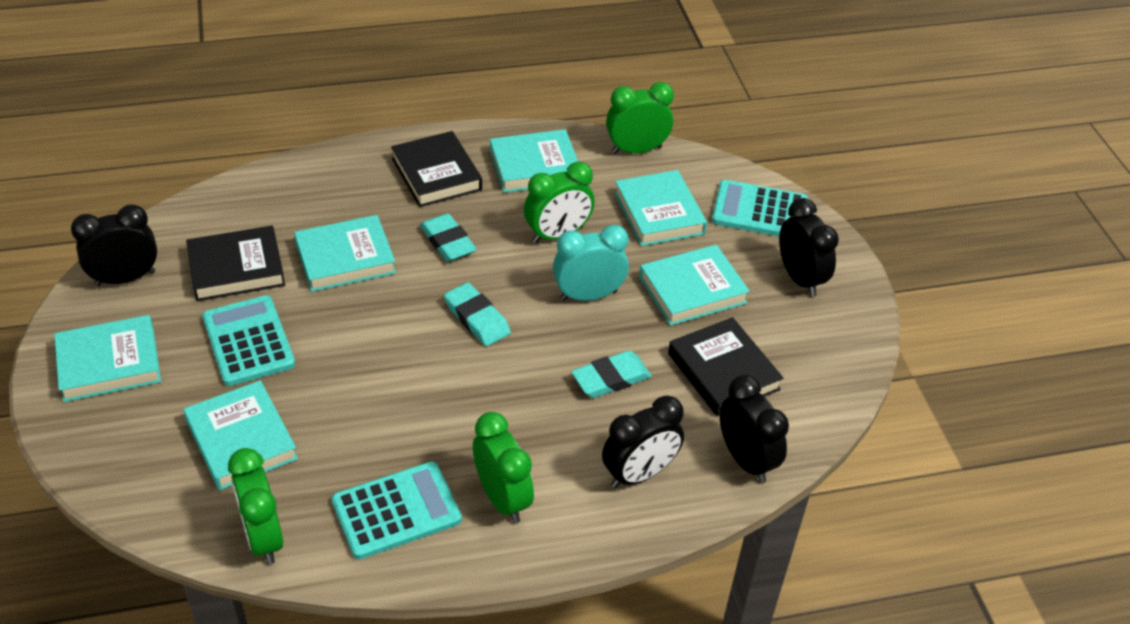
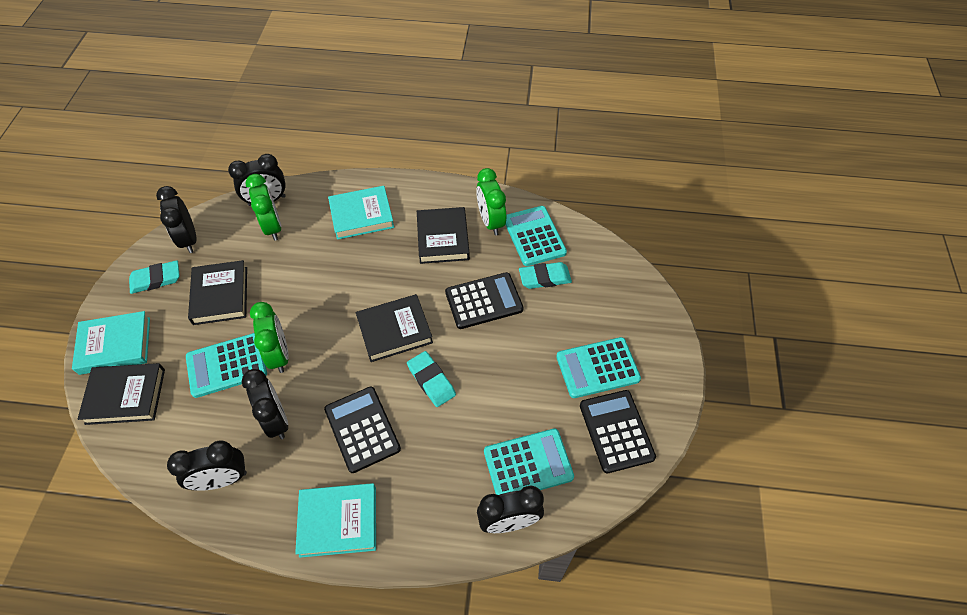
black book: [186,225,285,301] [391,131,482,207] [668,317,784,416] = 3 -> [78,363,165,425] [188,260,247,325] [356,294,433,362] [417,207,470,264] = 4
black calculator: none = 0 -> [324,386,401,473] [445,272,524,329] [580,390,656,473] = 3
black clock: [71,204,157,286] [602,395,684,488] [719,375,789,483] [779,198,839,297] = 4 -> [156,186,196,253] [167,440,247,491] [228,154,286,206] [242,369,288,439] [477,485,544,533] = 5
green clock: [228,448,283,564] [473,412,534,523] [524,162,595,243] [606,82,674,154] = 4 -> [245,174,281,241] [250,302,289,373] [476,168,506,235] = 3
turquoise book: [54,315,161,402] [184,380,298,490] [294,215,396,292] [490,129,578,193] [614,170,707,246] [639,245,750,326] = 6 -> [72,311,150,375] [295,483,376,558] [328,186,394,240] = 3
turquoise calculator: [202,295,295,386] [332,461,462,559] [712,180,808,236] = 3 -> [186,333,267,398] [484,429,574,495] [505,206,567,266] [556,337,641,398] = 4
turquoise clock: [553,225,629,301] = 1 -> none = 0

